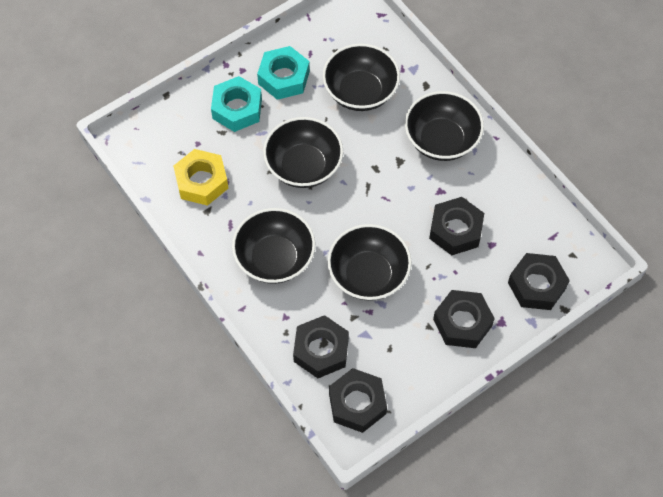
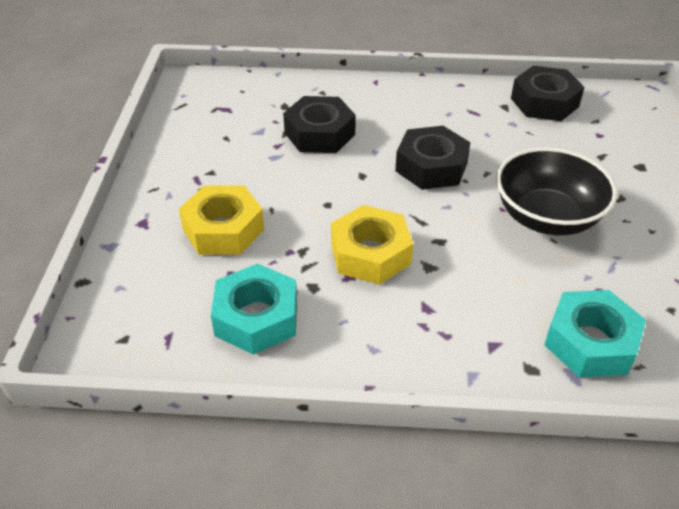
black bowl: [232,208,315,284] [263,117,343,188] [323,44,400,111] [327,224,412,301] [405,91,484,161] = 5 -> [496,148,617,235] = 1
black nut: [293,315,349,378] [329,368,387,433] [429,197,484,255] [433,290,495,348] [508,253,570,310] = 5 -> [283,96,356,153] [395,126,471,190] [511,66,584,121] = 3
yellow nut: [173,149,228,206] = 1 -> [179,185,264,255] [331,205,413,285] = 2

